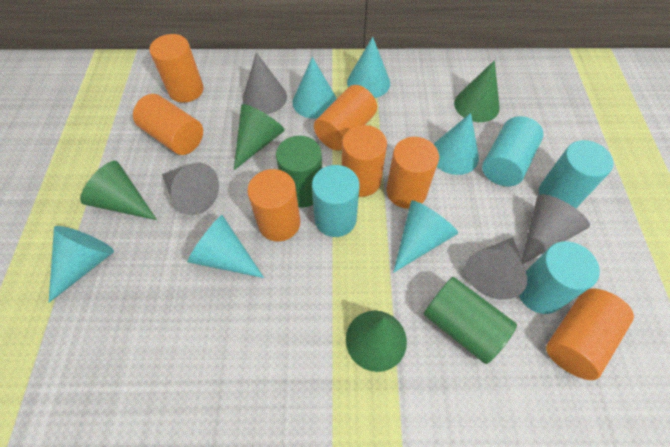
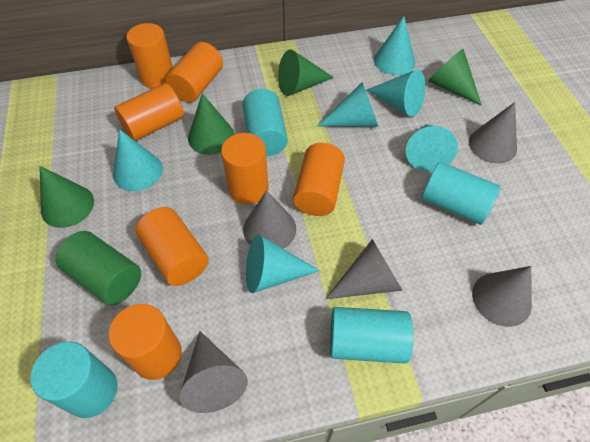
green cylinder: [276,136,322,208] [424,277,517,364] = 2 -> [56,231,141,305] = 1
grey cone: [162,163,219,215] [243,52,287,114] [465,237,528,300] [522,194,590,264] = 4 -> [180,331,248,413] [243,190,296,249] [325,239,403,299] [469,102,517,164] [472,266,532,327] = 5

